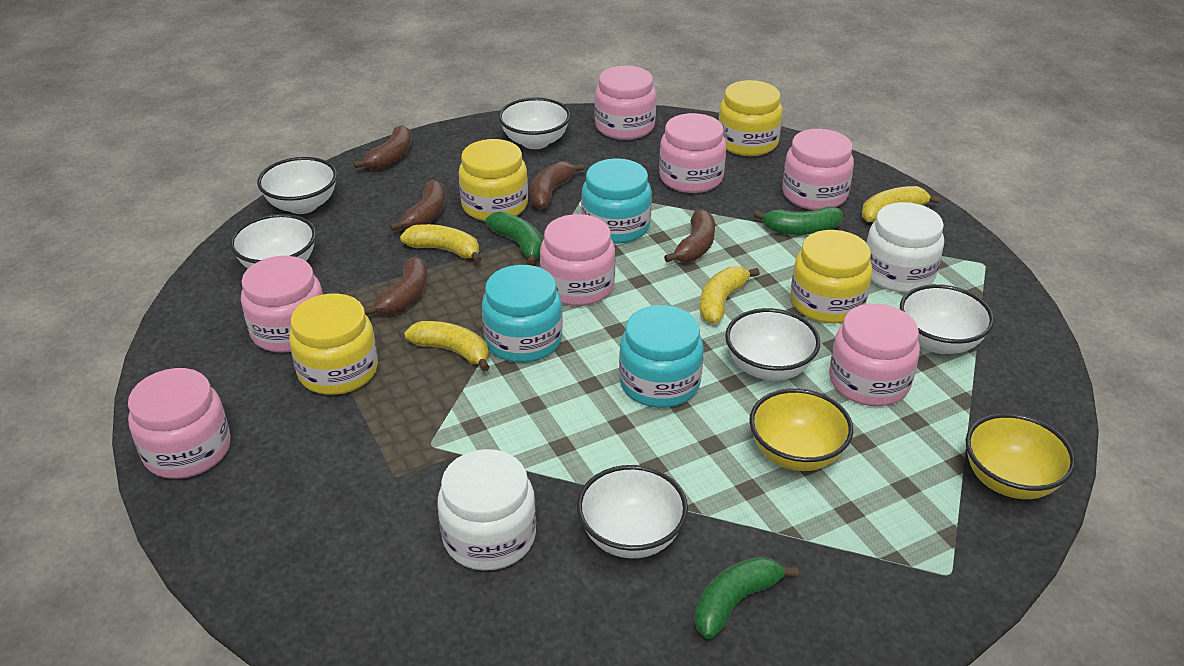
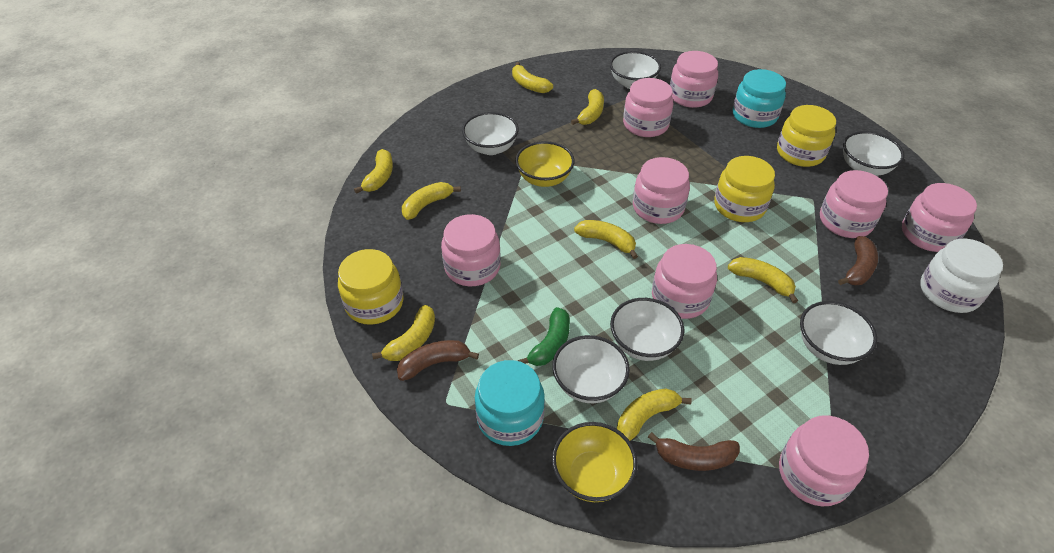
brown banana: [353,125,412,170] [364,256,428,315] [390,179,445,231] [530,161,584,209] [664,209,715,263] = 5 -> [397,340,479,381] [648,432,740,471] [838,236,878,285] = 3
green banana: [486,211,543,266] [694,556,799,639] [754,206,843,235] = 3 -> [518,307,570,366] = 1
pink jar: [128,368,231,479] [241,256,323,353] [540,214,615,306] [594,66,656,140] [659,113,726,193] [782,129,854,210] [829,304,920,406] = 7 -> [441,214,501,286] [623,78,673,137] [633,157,690,224] [652,244,717,319] [670,51,718,108] [779,415,869,506] [820,170,888,238] [902,183,977,252] = 8
turquoise jar: [482,265,563,363] [581,158,652,244] [619,305,704,408] = 3 -> [475,360,545,446] [732,69,786,128] = 2
white jar: [437,449,536,571] [866,202,944,293] = 2 -> [920,239,1003,313] = 1
yellow banana: [400,224,482,263] [404,321,490,372] [700,266,760,324] [862,186,940,222] = 4 -> [354,149,393,194] [372,305,435,361] [402,182,461,220] [512,62,553,93] [571,89,604,125] [574,220,638,259] [617,388,692,441] [728,257,798,303] = 8
yellow jar: [289,294,378,395] [459,139,528,221] [718,80,782,156] [790,230,872,323] = 4 -> [338,249,403,325] [714,156,775,222] [777,105,836,167] = 3

